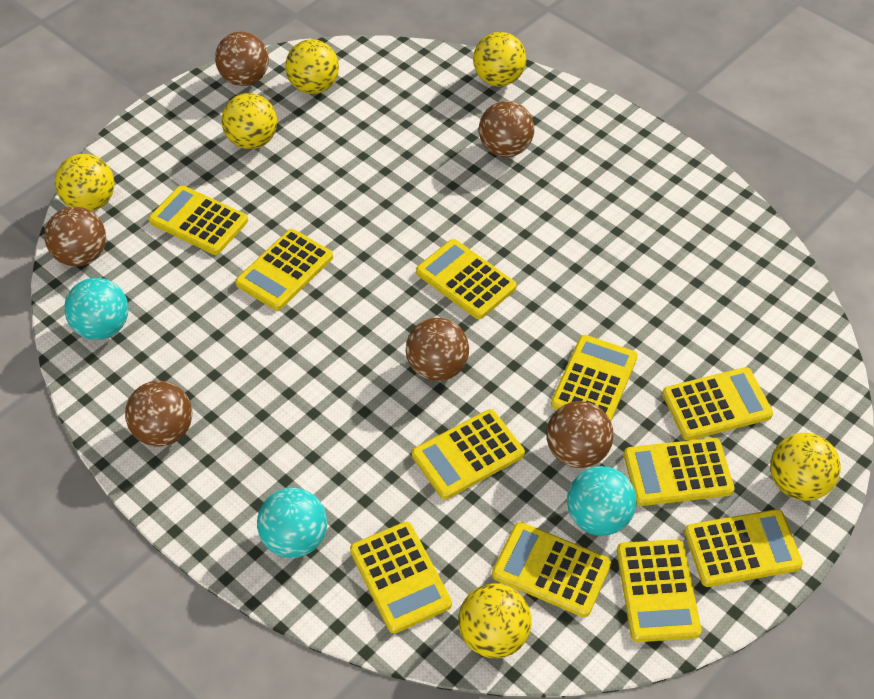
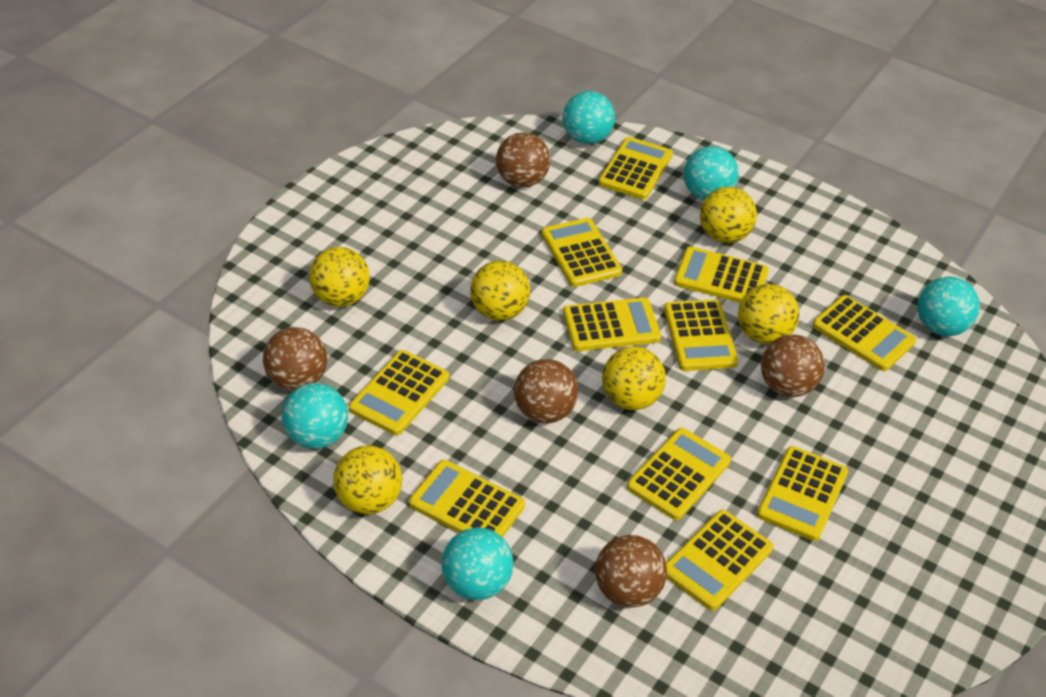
brown ball: [44,207,106,266] [125,381,193,446] [215,32,269,86] [406,318,469,381] [479,101,534,157] [547,401,613,468] = 6 -> [263,327,327,391] [496,132,550,187] [514,359,578,423] [595,535,667,607] [761,334,825,397] = 5
turquoise ball: [64,278,129,340] [257,488,327,558] [567,466,636,536] = 3 -> [282,383,348,449] [442,528,514,600] [563,91,615,144] [684,146,739,200] [917,277,980,336] = 5

